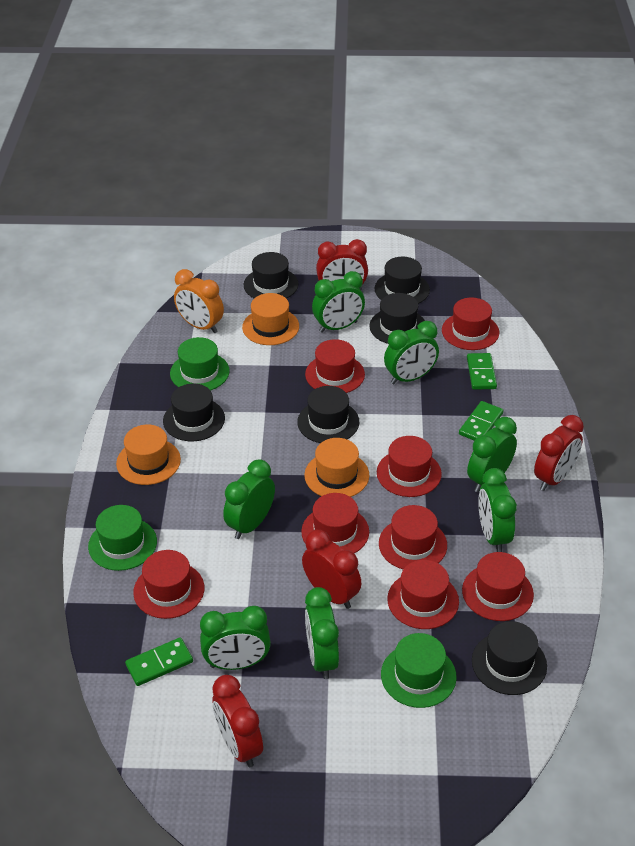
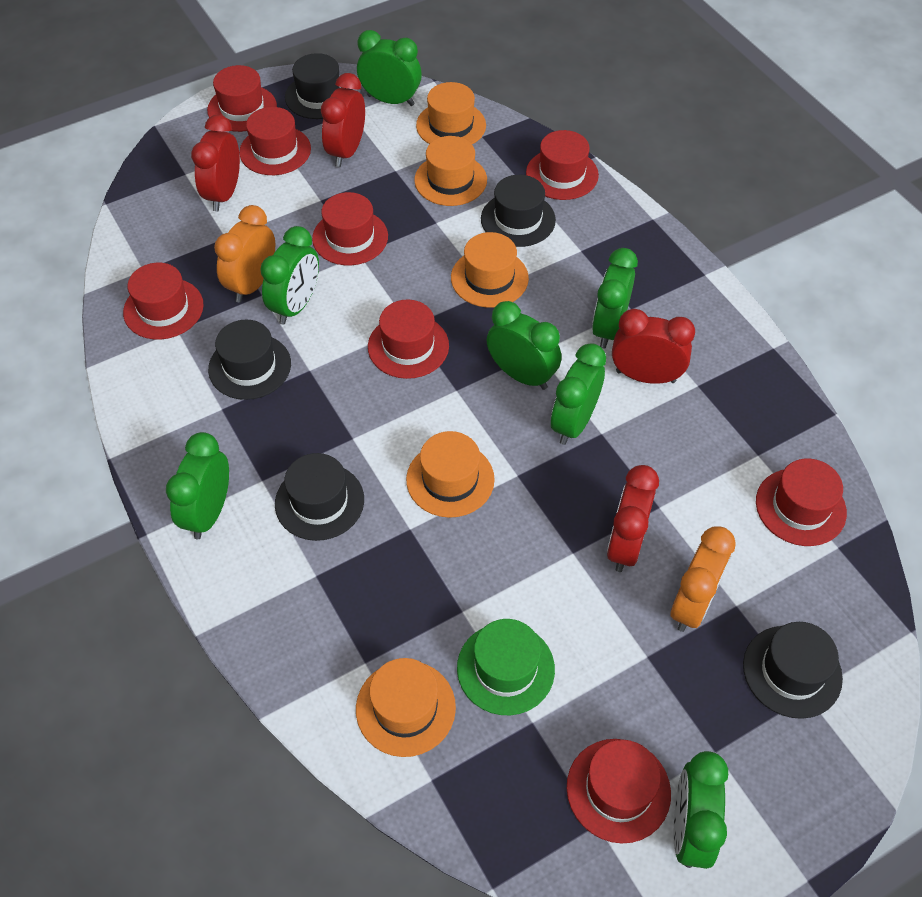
black hat: [163,384,225,441] [243,252,298,299] [297,386,359,443] [369,293,425,344] [374,257,430,304] [472,621,547,695] = 6 -> [208,320,291,400] [275,453,364,541] [285,53,353,119] [481,175,556,247] [743,622,843,719] = 5
green domino: [125,637,193,686] [459,401,503,440] [467,353,497,390] = 3 -> none = 0
green hat: [88,505,157,571] [170,337,230,391] [381,633,457,708] = 3 -> [457,619,555,715] = 1
orange clock: [174,269,224,333] = 1 -> [214,205,275,303] [671,526,736,632] = 2
orange hat: [116,424,181,485] [242,293,299,345] [304,438,369,497] = 3 -> [356,658,456,757] [406,431,495,518] [414,136,487,206] [416,82,486,144] [451,232,529,308] = 5

